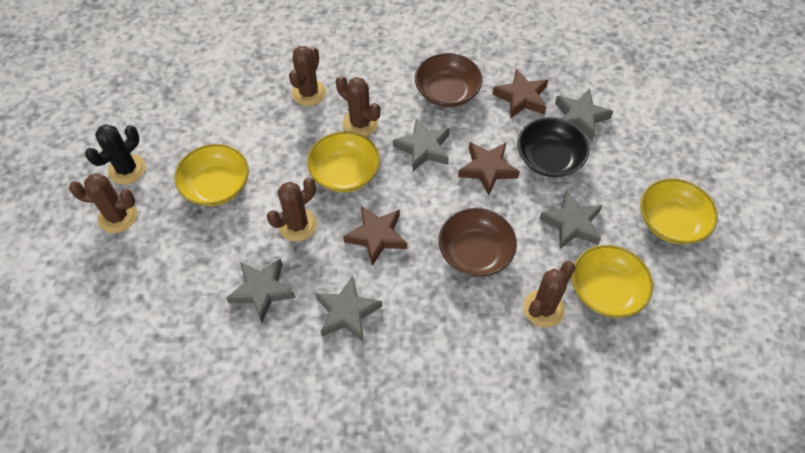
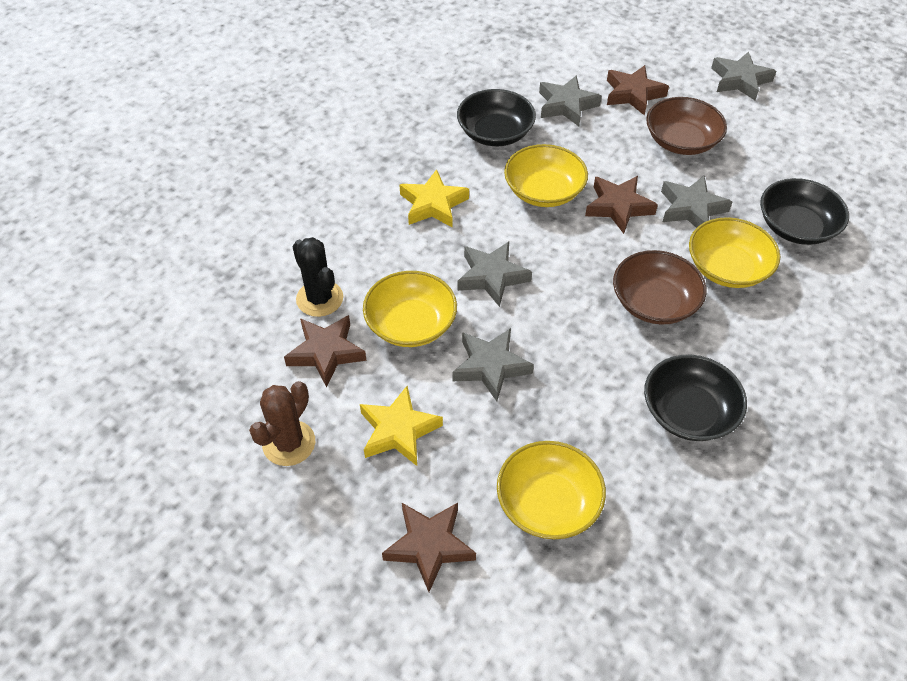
black bowl: [517,117,590,177] = 1 -> [457,89,536,146] [644,355,747,441] [760,178,849,245] = 3
brown cactus: [69,173,137,233] [267,177,317,242] [289,46,326,106] [336,76,381,137] [523,261,576,327] = 5 -> [249,381,315,466] = 1
brown star: [343,206,407,266] [458,142,520,195] [492,69,548,118] = 3 -> [284,315,367,387] [382,503,476,592] [585,176,658,234] [607,65,669,116] = 4
yellow star: none = 0 -> [360,386,443,466] [400,169,469,227] = 2

